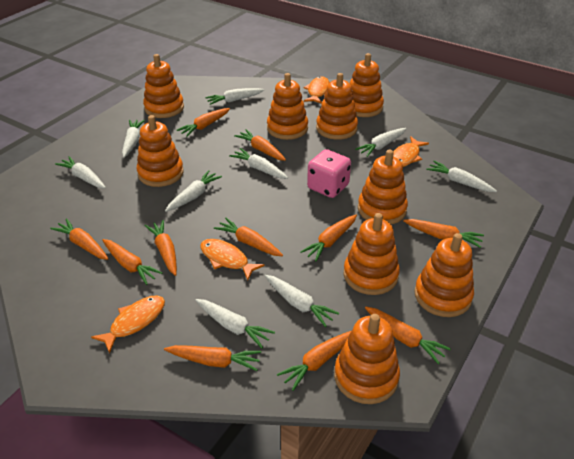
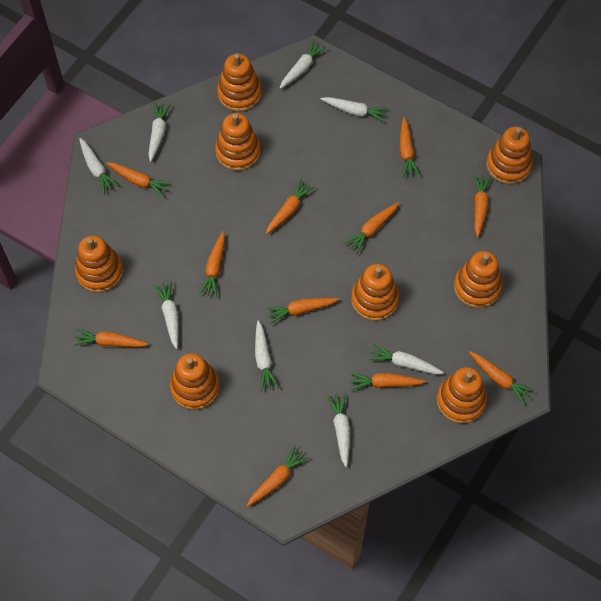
orange fish: [91,296,165,354] [200,239,265,281] [303,76,329,104] [393,136,429,167] = 4 -> none = 0
orange stacking toy: [137,115,184,187] [143,54,184,118] [267,73,308,140] [316,73,358,140] [334,314,400,404] [344,213,400,295] [350,53,384,117] [358,150,408,225] [415,233,474,317] = 9 -> [75,235,123,293] [170,353,220,410] [215,113,261,171] [217,53,262,112] [351,264,399,321] [437,367,487,424] [454,251,502,308] [486,126,533,185] = 8
pink dice: [307,149,351,198] = 1 -> none = 0
white carrot: [55,156,106,188] [122,120,145,158] [165,170,222,212] [195,299,275,348] [205,88,264,105] [229,148,288,179] [265,275,339,327] [355,128,406,157] [426,161,497,192] = 9 -> [79,138,119,194] [148,102,171,162] [154,281,179,349] [255,321,279,391] [280,39,327,89] [321,97,389,122] [327,393,350,467] [369,343,444,374] = 8

